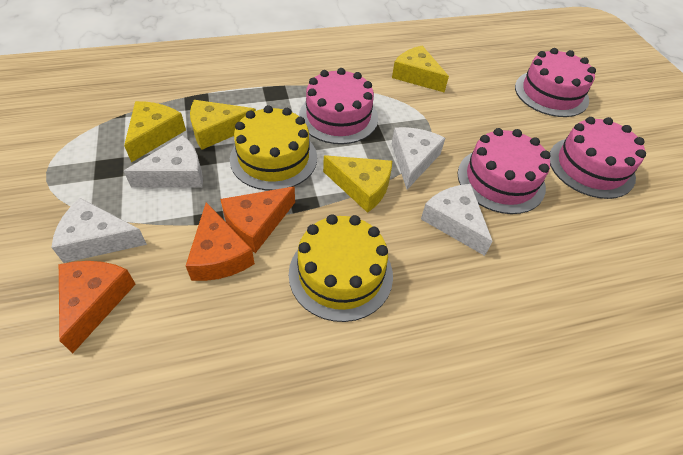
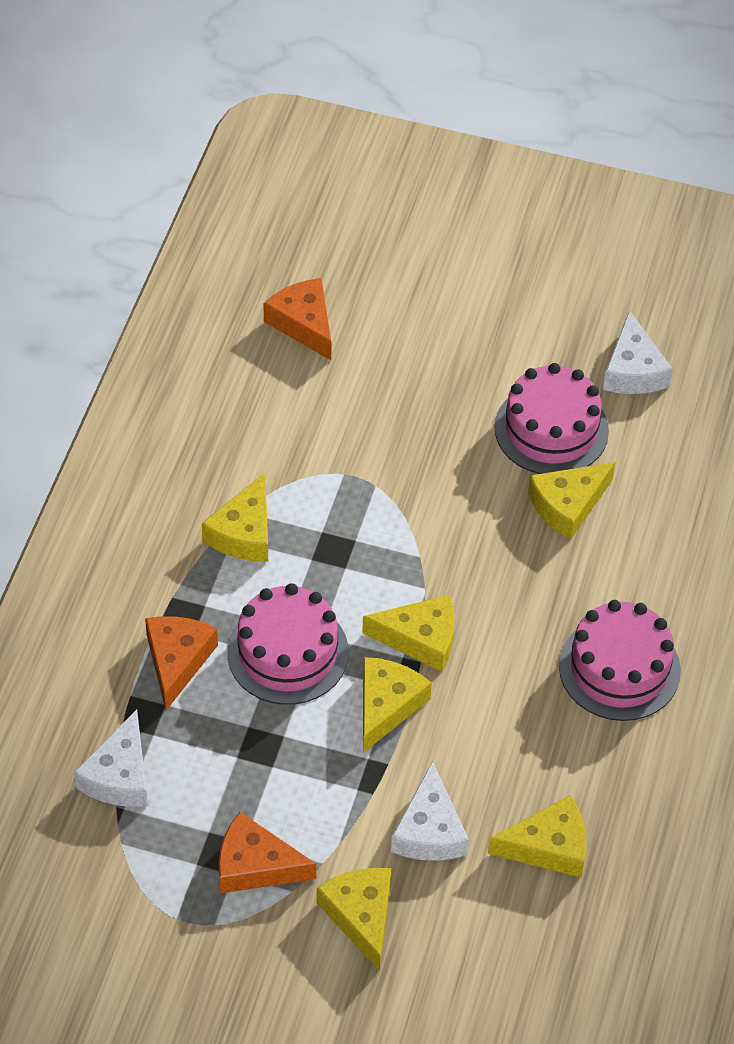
pink cake: [299,68,378,144] [457,128,551,214] [515,48,596,117] [550,117,646,199] = 4 -> [227,583,349,705] [494,363,609,474] [559,600,681,721] = 3
white cheese: [52,198,147,263] [124,135,203,188] [392,127,445,190] [421,184,493,256] = 4 -> [74,709,148,807] [391,761,469,861] [603,310,673,394] = 3
yellow cake: [230,105,317,191] [289,214,393,322] = 2 -> none = 0
yellow cheese: [124,101,186,162] [190,100,256,150] [323,155,392,213] [392,46,449,92] = 4 -> [202,473,268,562] [317,868,391,971] [362,595,455,672] [363,657,432,753] [488,795,586,878] [528,462,615,540] = 6

